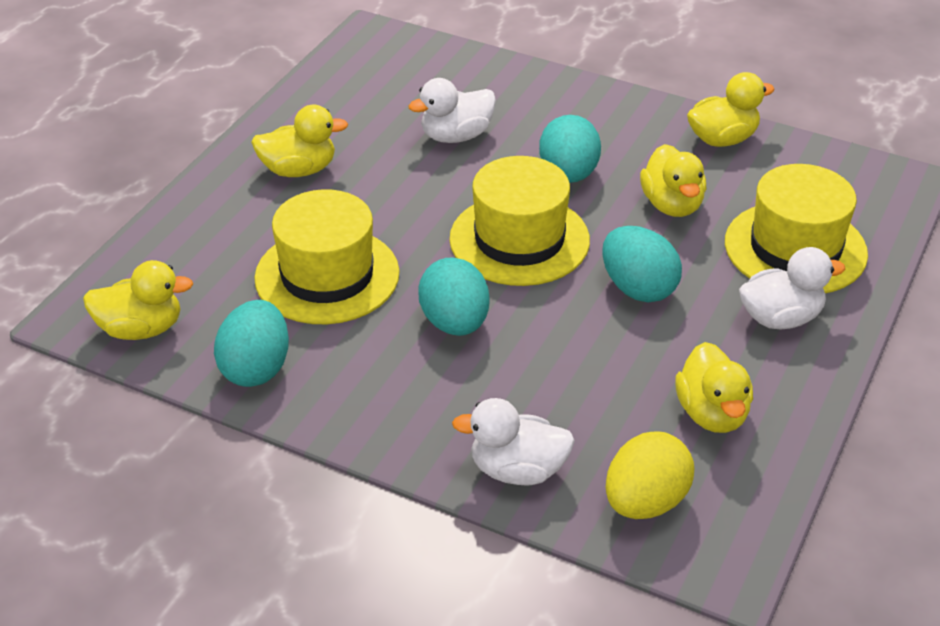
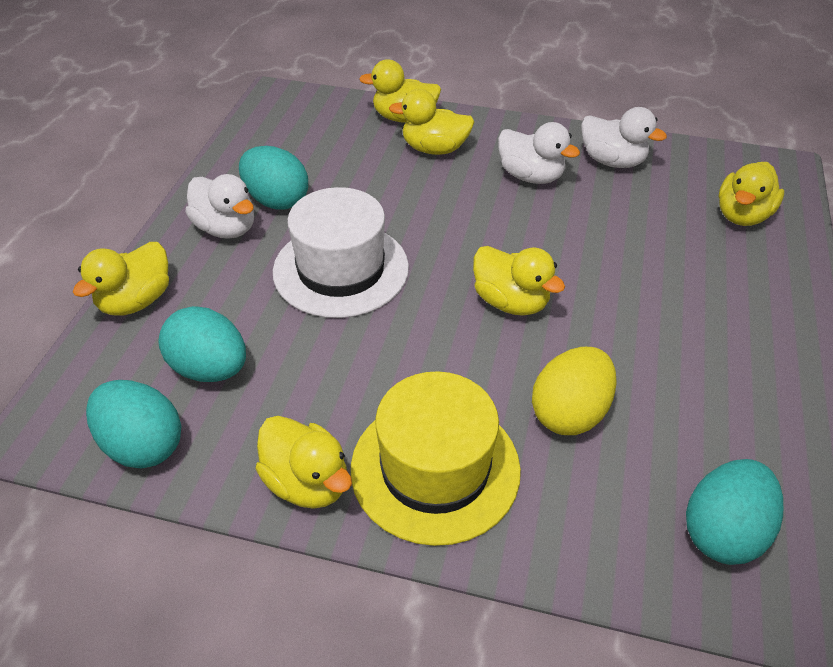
white hat: none = 0 -> [273,187,409,318] = 1
yellow duck: [83,260,193,340] [251,105,348,177] [640,144,706,217] [675,342,753,433] [687,72,775,147] = 5 -> [73,242,169,316] [256,416,352,509] [359,59,441,123] [389,89,474,155] [473,246,565,316] [719,162,784,226] = 6
yellow hat: [254,189,400,324] [449,156,590,286] [725,164,868,293] = 3 -> [351,371,521,546] = 1

